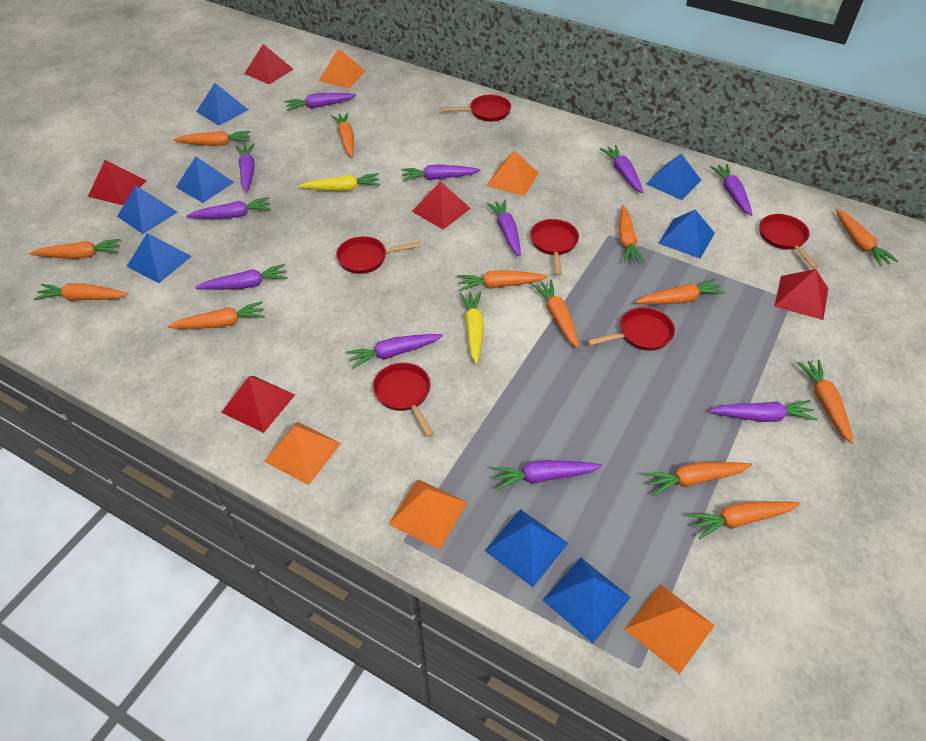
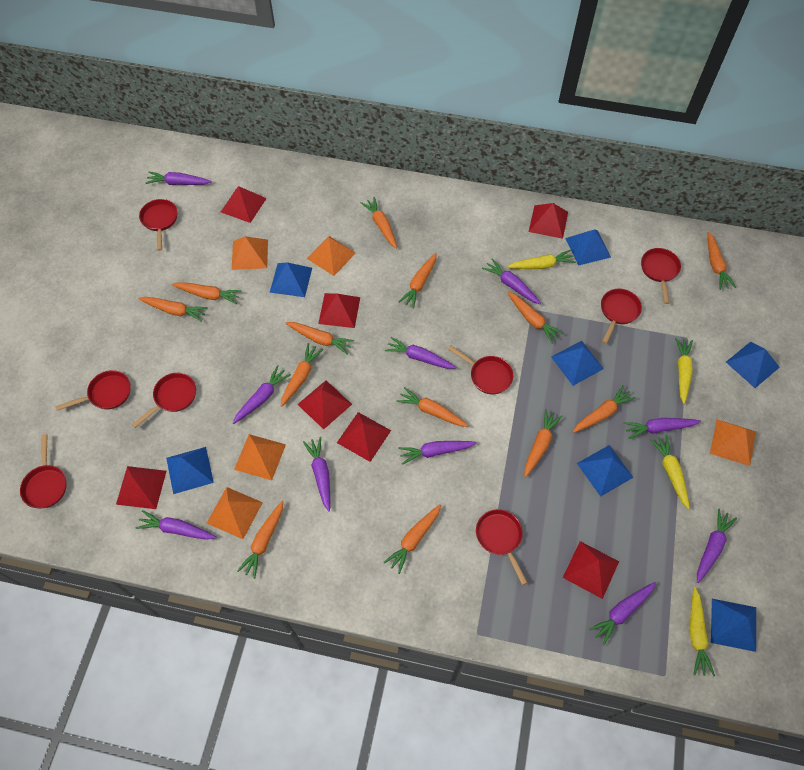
blue pyramid: [117,186,178,234] [126,233,192,283] [176,156,234,203] [196,83,248,126] [484,509,568,587] [542,558,631,643] [646,154,701,200] [658,210,715,258] = 8 -> [166,447,214,494] [270,262,312,297] [551,341,604,386] [565,229,611,266] [577,445,634,497] [711,599,756,652] [726,342,780,388] = 7
purple carrot: [186,197,271,219] [195,264,288,290] [236,143,255,193] [285,93,357,111] [346,334,443,369] [401,164,481,181] [486,200,521,257] [491,460,602,490] [600,145,643,193] [710,164,752,216] [710,400,817,422] = 11 -> [135,510,216,540] [145,172,212,185] [233,365,291,424] [303,437,330,512] [385,337,456,369] [398,441,477,465] [482,258,541,304] [589,582,656,646] [624,418,701,439] [697,509,737,583] = 10
red pan: [336,236,422,274] [373,363,434,437] [441,95,511,122] [530,219,579,276] [587,307,675,351] [760,214,818,269] = 6 -> [20,434,67,508] [55,370,131,411] [132,373,196,428] [139,199,178,251] [448,345,513,394] [476,509,528,585] [601,289,642,344] [641,248,681,304] = 8
red pyramid: [88,160,146,205] [221,376,295,433] [244,44,293,85] [412,181,471,229] [774,269,828,320] = 5 -> [116,466,166,509] [221,186,267,223] [297,380,352,429] [318,293,360,328] [337,412,391,462] [529,203,568,239] [563,541,619,599] = 7
yellow carrot: [299,173,380,191] [459,292,484,364] = 2 -> [507,250,576,269] [650,435,690,509] [675,338,693,404] [690,587,715,677] = 4

